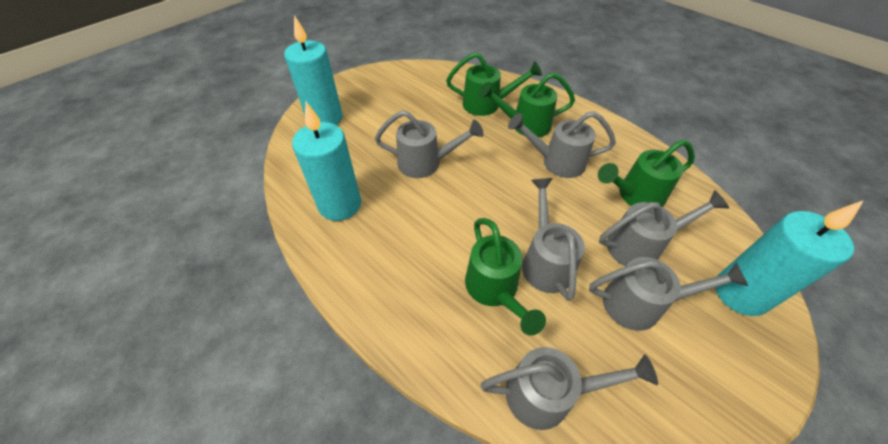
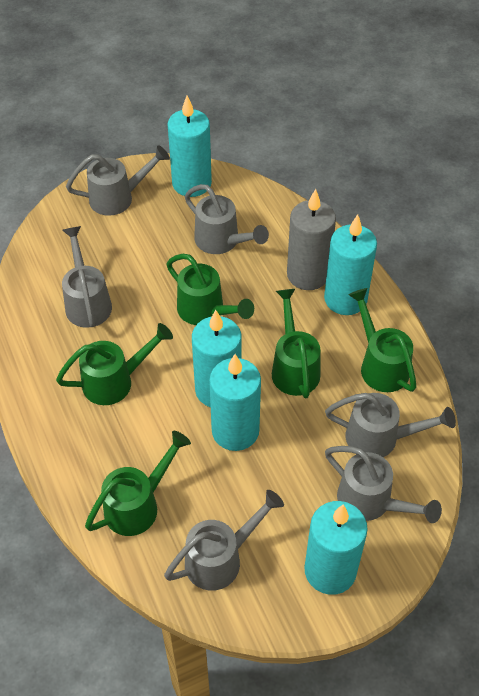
green watering can: [446,52,542,116] [465,218,546,336] [478,72,575,137] [598,139,695,207] = 4 -> [56,323,173,405] [85,431,191,536] [166,254,254,325] [272,289,321,398] [348,288,417,392] = 5
grey candle: none = 0 -> [287,189,336,290] = 1
turquoise candle: [284,15,343,125] [292,102,361,221] [715,200,864,316] = 3 -> [168,96,212,197] [192,310,241,407] [209,354,261,451] [305,501,368,595] [324,214,377,315] = 5

